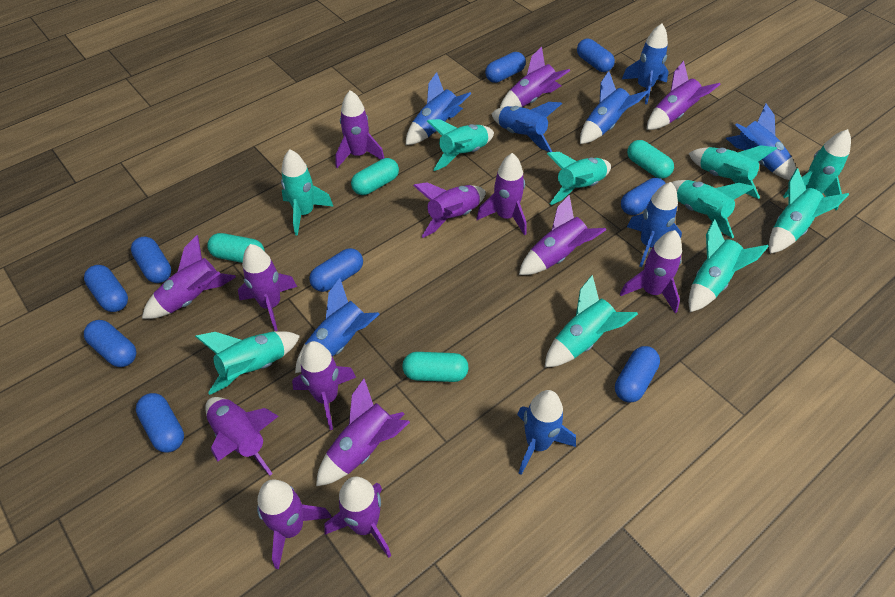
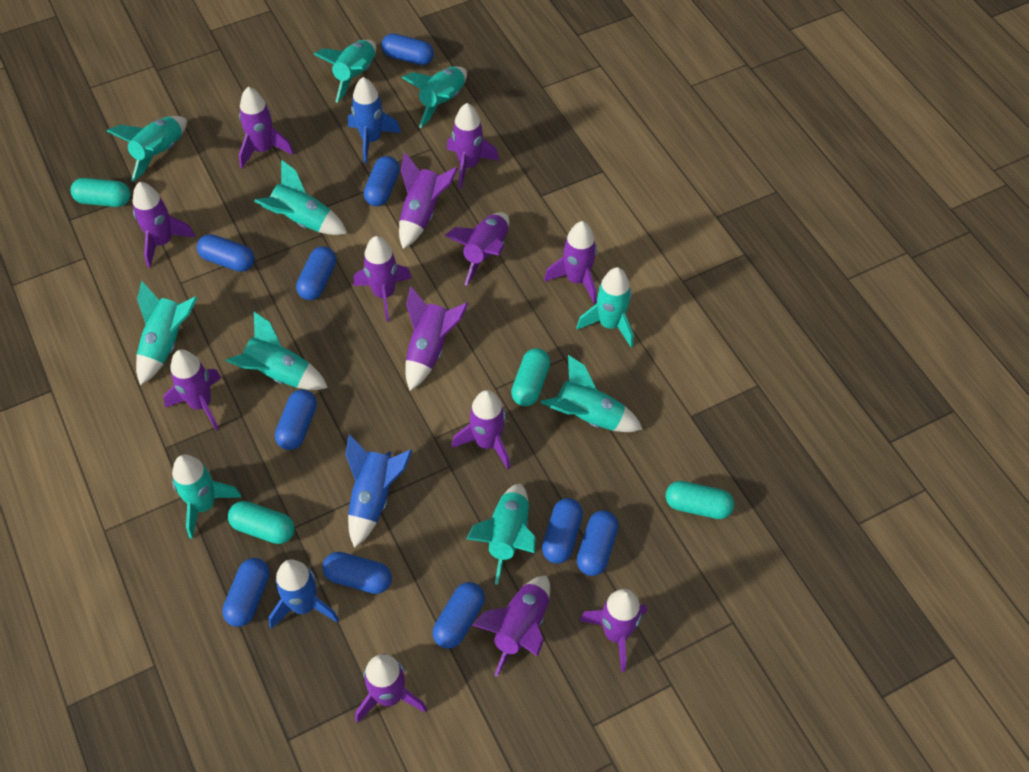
blue capsule: [84,265,128,312] [84,320,136,367] [131,237,171,283] [136,393,184,453] [309,248,363,292] [485,52,526,83] [577,39,615,72] [615,346,660,402] [621,178,666,215] = 9 -> [197,234,255,272] [222,558,269,627] [275,389,317,450] [296,246,336,300] [322,552,392,594] [364,156,400,206] [382,33,434,65] [433,582,485,649] [542,498,583,564] [577,510,618,576] = 10
blue rocket: [295,278,380,373] [406,72,471,145] [492,102,562,152] [517,390,576,475] [580,71,648,144] [622,23,669,104] [627,182,682,267] [726,103,796,180] = 8 -> [269,559,339,629] [346,435,412,548] [348,77,401,163] = 3
purple rocket: [142,235,236,319] [205,397,279,475] [238,244,297,331] [257,479,331,569] [292,341,356,430] [316,379,410,486] [324,476,391,558] [335,90,384,168] [413,182,486,238] [476,153,527,235] [500,46,570,108] [519,195,606,275] [620,230,682,313] [646,61,721,130] = 14 -> [133,182,195,268] [164,349,222,430] [239,87,294,168] [353,236,412,322] [355,653,427,723] [399,153,458,249] [405,287,468,391] [444,212,509,286] [447,103,499,189] [452,390,510,469] [473,575,550,677] [544,221,597,304] [579,589,647,672] = 13

